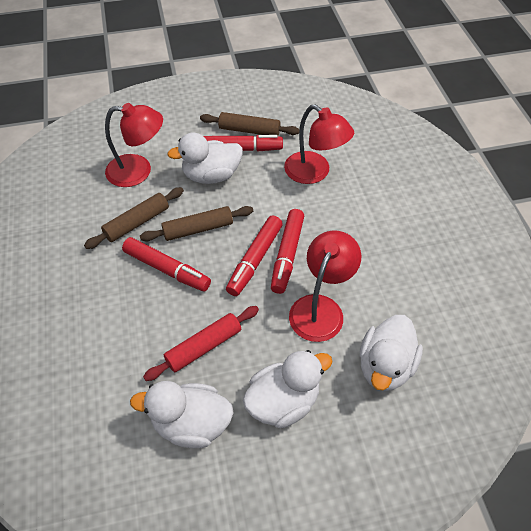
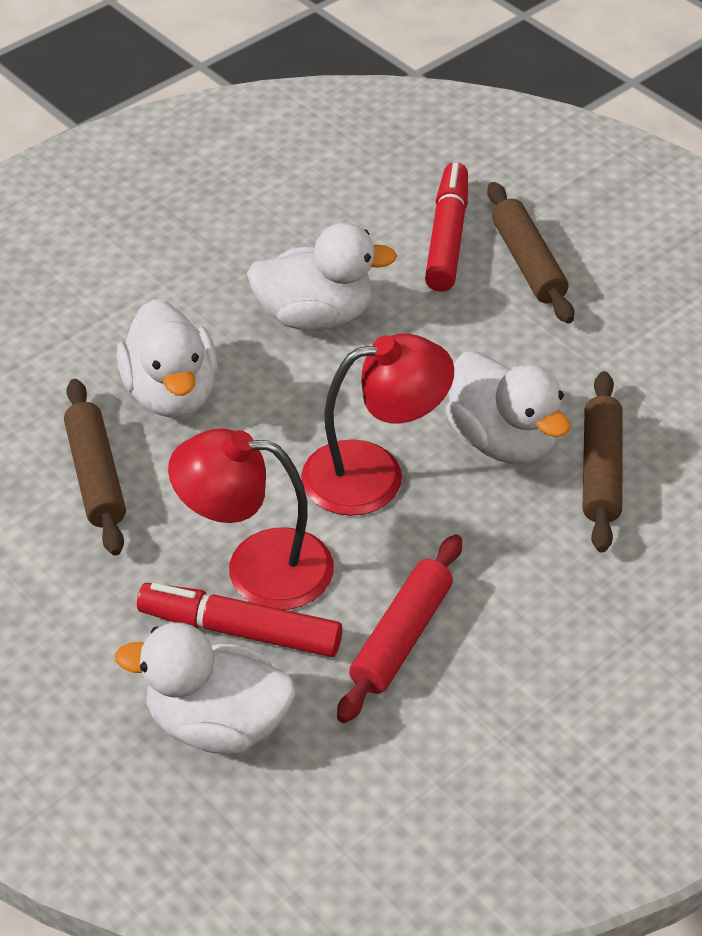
red lamp: [105,103,163,187] [284,105,354,184] [289,231,361,342] = 3 -> [168,428,334,610] [301,333,454,516] = 2
red marker: [122,237,211,291] [204,135,283,151] [226,216,283,296] [271,209,304,294] = 4 -> [137,583,342,657] [425,162,468,292] = 2

